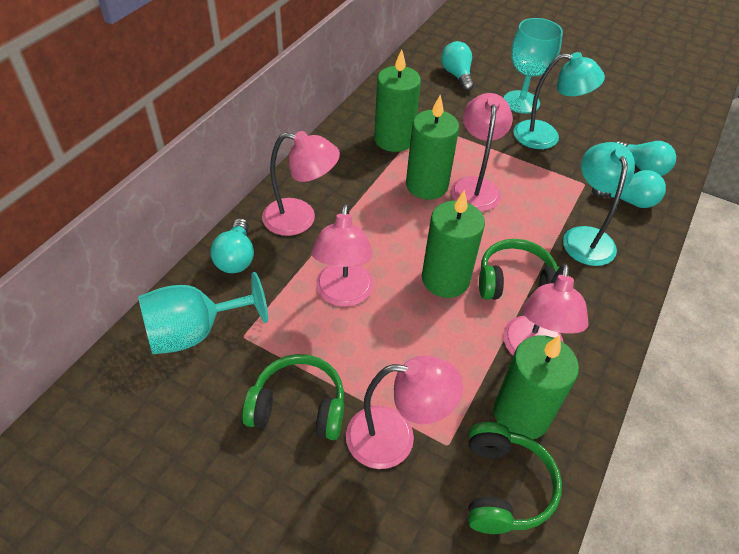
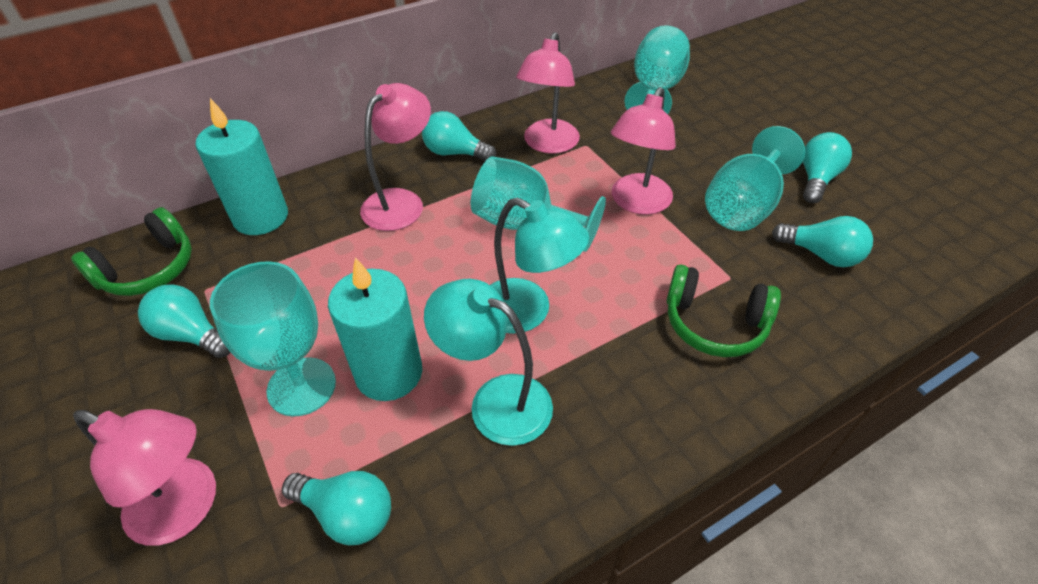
green candle: [374,49,421,152] [406,95,459,200] [422,190,485,298] [494,335,579,439] = 4 -> none = 0
green headphones: [242,354,344,440] [468,422,562,534] [479,239,559,300] = 3 -> [71,207,192,296] [666,264,781,357] = 2
pink lamp: [262,131,340,236] [311,203,373,307] [346,355,463,469] [451,93,513,211] [503,263,589,355] = 5 -> [73,409,216,546] [360,83,431,231] [516,32,580,154] [611,87,676,215] = 4
turquoise candle: none = 0 -> [196,98,288,235] [328,257,422,401] = 2
turquoise goblet: [138,272,268,354] [504,18,563,113] = 2 -> [210,261,336,417] [471,156,606,252] [625,25,690,114] [705,126,805,231] = 4
turquoise light bulb: [210,218,254,273] [441,41,474,91] [592,170,666,208] [616,141,676,176] = 4 -> [138,284,231,358] [282,471,391,545] [422,111,496,161] [772,216,873,267] [803,132,852,203] = 5

